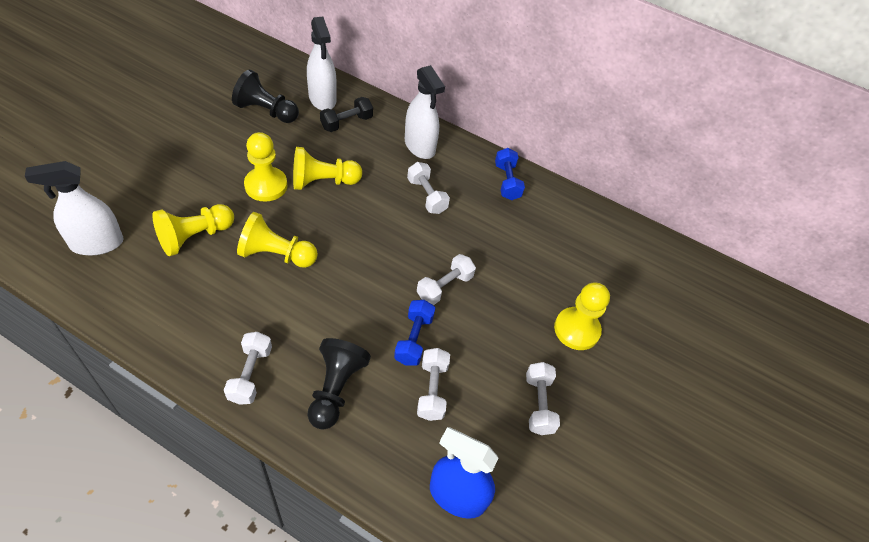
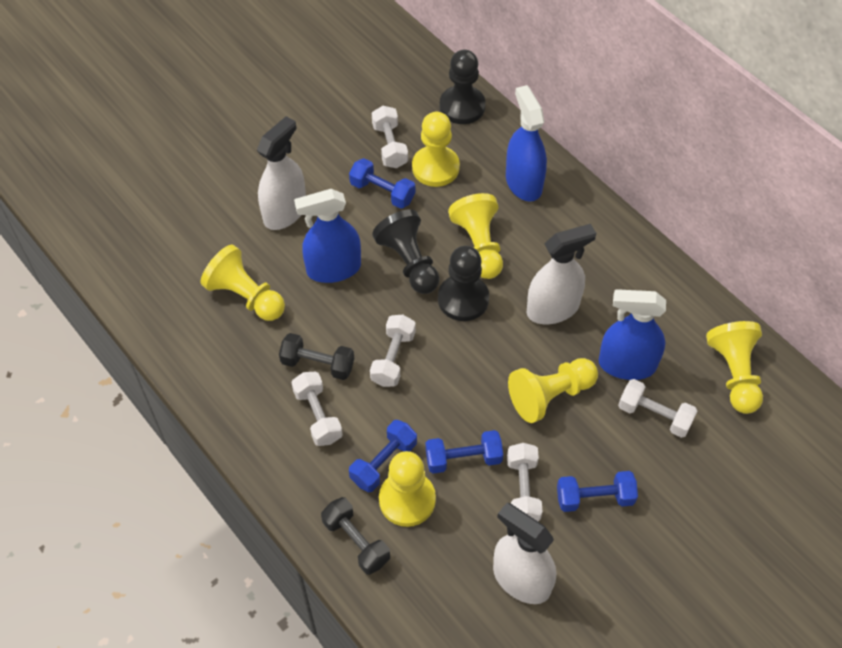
black dumbbell: [320,97,373,132] = 1 -> [279,333,354,380] [321,497,390,575] = 2
black pawn: [232,70,299,123] [307,338,371,430] = 2 -> [372,209,440,294] [438,246,489,321] [439,50,485,124] = 3
blue dumbbell: [394,300,435,366] [495,148,525,200] = 2 -> [349,158,415,209] [349,420,417,492] [425,430,503,474] [557,471,638,512] = 4
blue spray bottle: [430,427,498,519] = 1 -> [294,189,361,283] [506,85,547,201] [599,289,666,380] = 3
yellow pawn: [152,204,234,256] [237,212,318,268] [244,132,288,202] [293,147,362,190] [554,282,610,350] = 5 -> [201,245,285,321] [379,451,436,527] [412,112,460,187] [448,193,503,279] [508,358,598,423] [706,321,763,414] = 6

